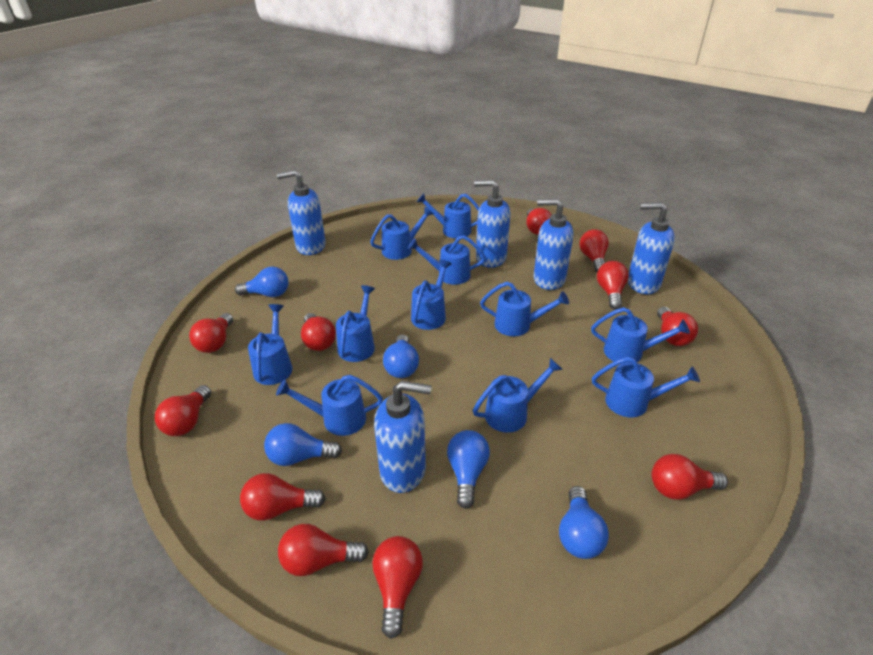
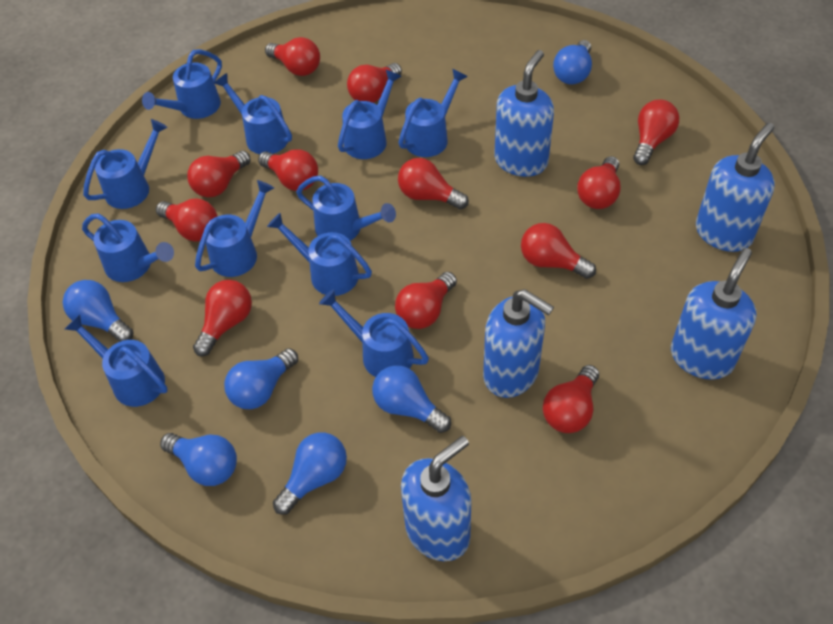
blue light bulb: [235,267,288,297] [264,423,342,466] [383,335,419,378] [447,430,490,509] [559,486,609,559] = 5 -> [63,280,134,342] [160,433,237,486] [224,348,298,409] [273,432,347,515] [372,365,451,433] [553,40,592,85] = 6
red light bulb: [155,385,211,436] [189,313,233,353] [240,473,326,521] [278,524,369,576] [301,313,336,351] [372,536,423,639] [526,208,552,235] [579,229,609,273] [597,261,629,309] [652,454,728,500] [657,307,698,346] = 11 -> [156,199,218,242] [187,150,251,197] [193,280,252,356] [258,149,318,191] [265,37,320,76] [347,63,402,103] [395,272,457,329] [398,158,469,210] [521,223,596,279] [543,365,599,433] [577,156,621,209] [633,100,679,165] = 12

